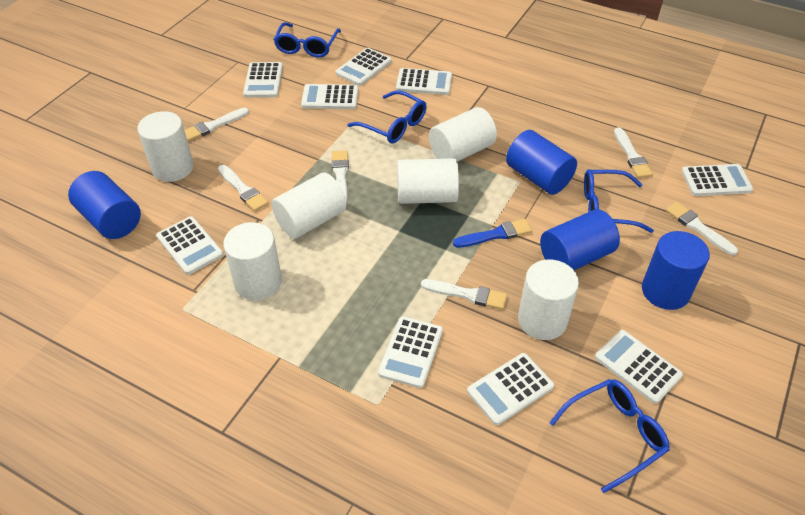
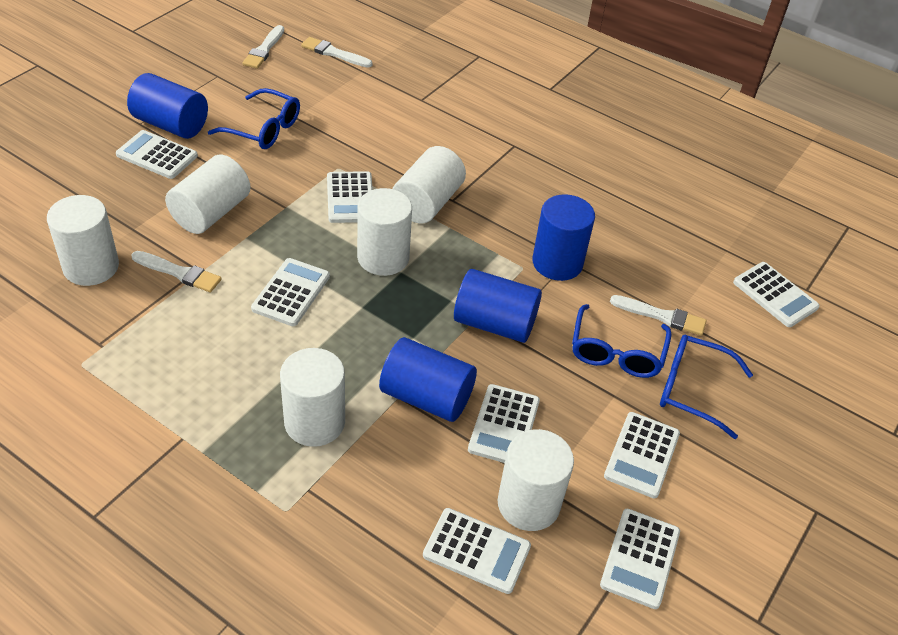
blue brush: [453,219,532,248] = 1 -> none = 0
blue glasses: [274,22,341,57] [347,91,426,143] [549,379,670,493] [584,169,654,233] = 4 -> [208,88,300,149] [572,304,671,378] [660,335,753,439] = 3
white brush: [184,108,249,141] [218,165,268,211] [331,150,349,203] [421,279,507,310] [614,127,653,178] [666,202,738,255] = 6 -> [131,251,222,293] [243,25,284,69] [301,37,372,68] [610,295,707,336] = 4
white calculator: [156,216,224,275] [243,62,283,97] [301,84,358,109] [335,48,392,86] [378,316,443,388] [396,68,452,95] [467,353,554,425] [595,330,683,404] [681,164,753,196] = 9 -> [116,130,198,179] [251,258,330,326] [327,171,373,223] [423,508,531,594] [468,384,540,463] [600,509,680,609] [604,412,680,498] [733,262,820,327] = 8

